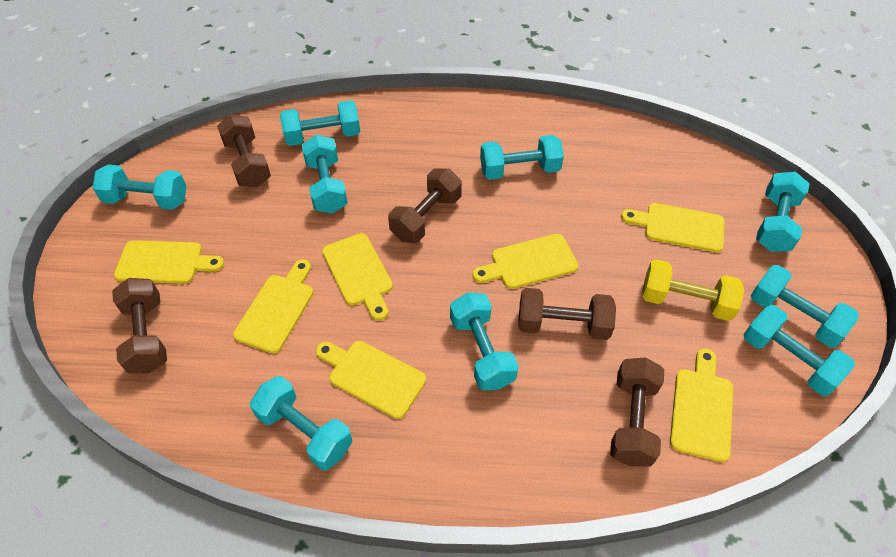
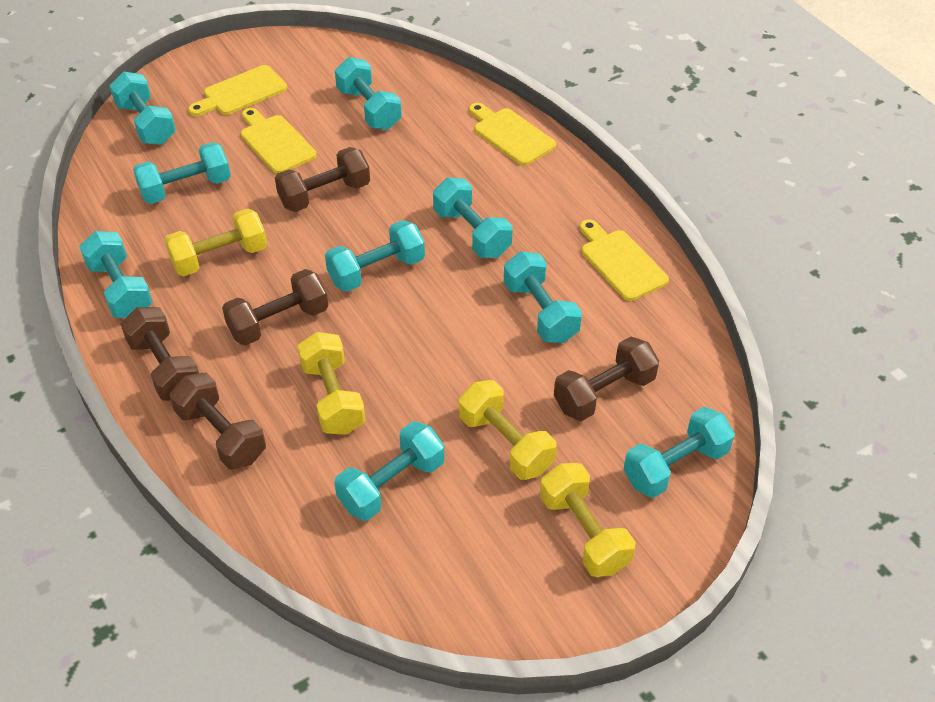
yellow cutting board: [114,240,224,284] [233,259,313,354] [316,341,426,419] [322,233,393,321] [472,234,579,289] [621,203,724,252] [670,348,733,462] = 7 -> [188,65,287,116] [240,108,317,174] [469,103,556,166] [580,219,669,301] = 4
yellow dumbbell: [642,259,744,321] = 1 -> [164,209,267,276] [298,332,365,435] [459,380,557,480] [540,463,636,577] = 4

